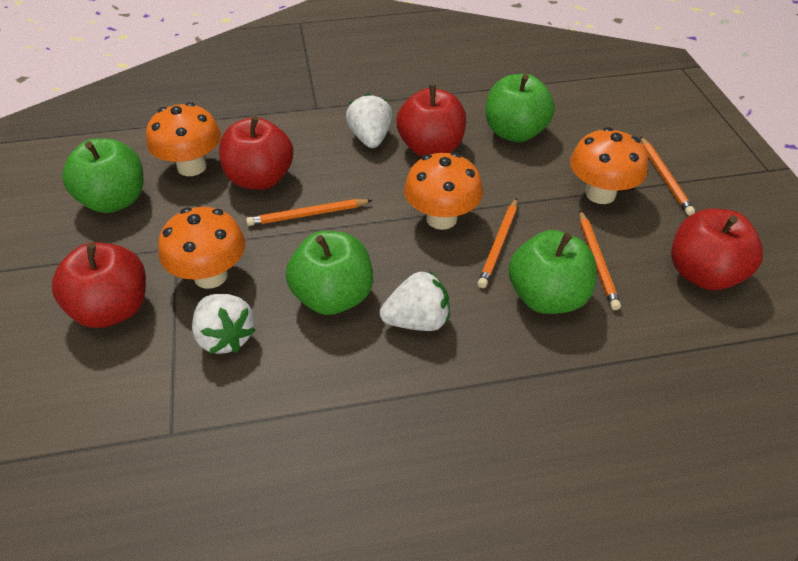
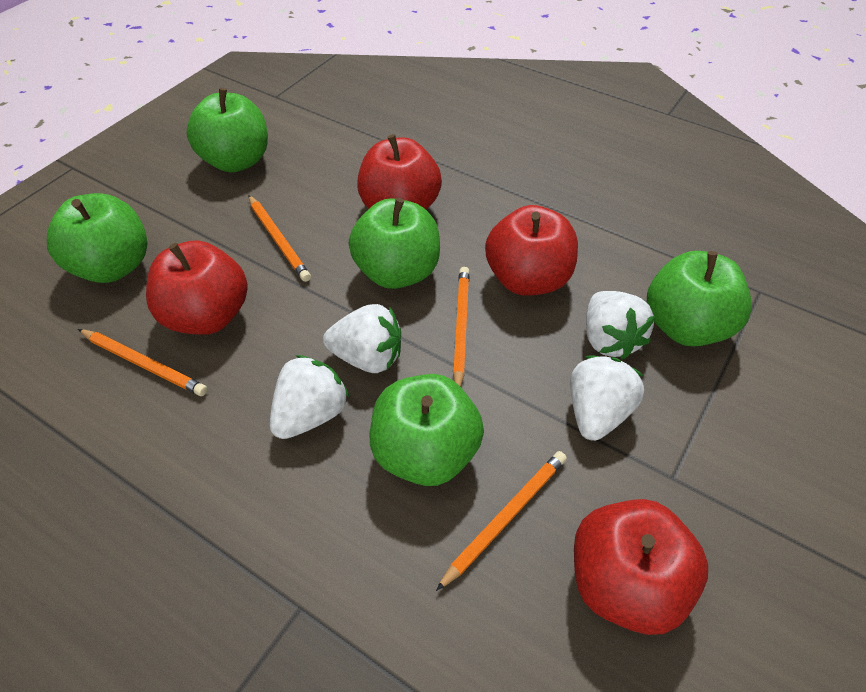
green apple: [62,138,144,213] [286,231,373,315] [486,74,555,142] [509,230,597,314] = 4 -> [47,193,147,283] [186,88,268,172] [349,198,440,289] [370,374,484,486] [647,251,752,347] = 5
orange mushroom: [146,102,221,176] [158,207,246,289] [404,152,483,230] [570,127,648,204] = 4 -> none = 0
white strawberry: [192,294,256,354] [346,94,393,148] [380,271,450,331] = 3 -> [270,355,349,439] [323,304,401,373] [570,355,644,441] [586,291,655,359] = 4

